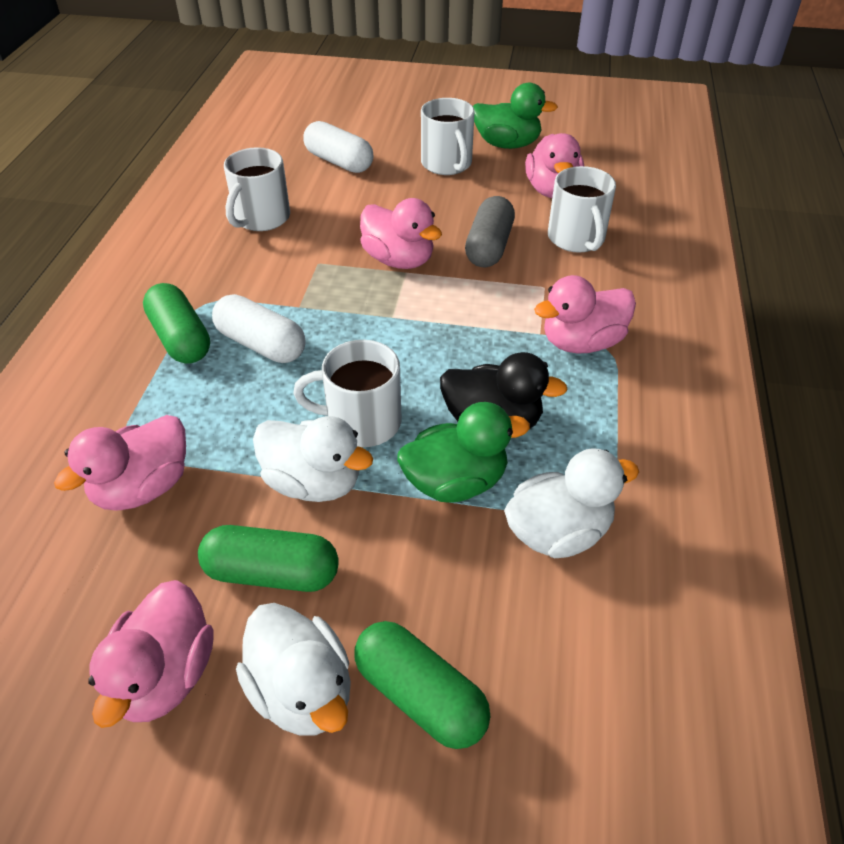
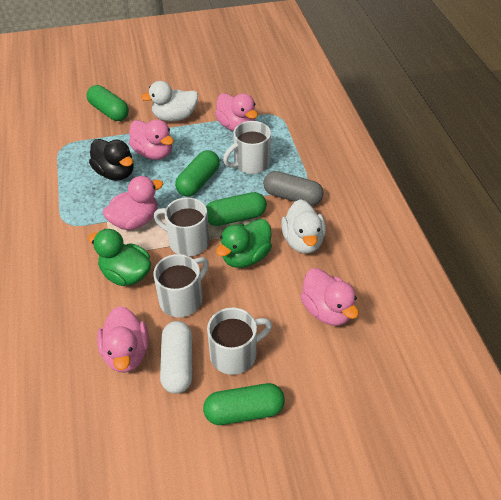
green capsule: [143,283,210,364] [198,525,339,592] [355,621,491,749] = 3 -> [87,85,129,121] [175,150,220,196] [203,383,285,425] [206,192,267,226] = 4
white capsule: [212,294,305,363] [303,121,373,173] = 2 -> [160,321,192,394] = 1
white duck: [236,603,351,736] [253,416,373,502] [504,448,639,558] = 3 -> [141,81,198,122] [281,199,326,253] = 2

